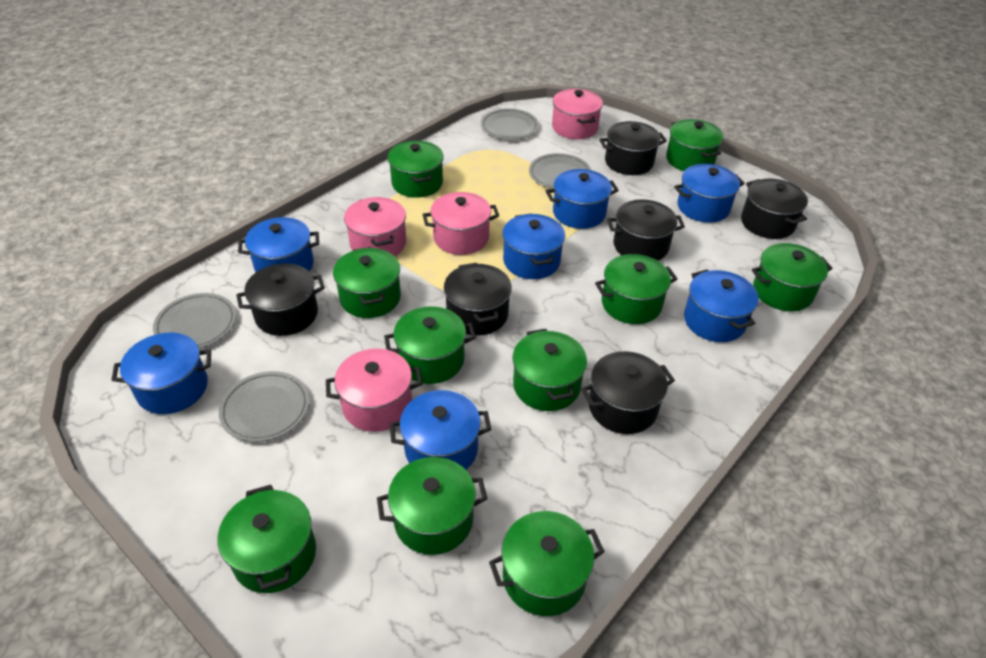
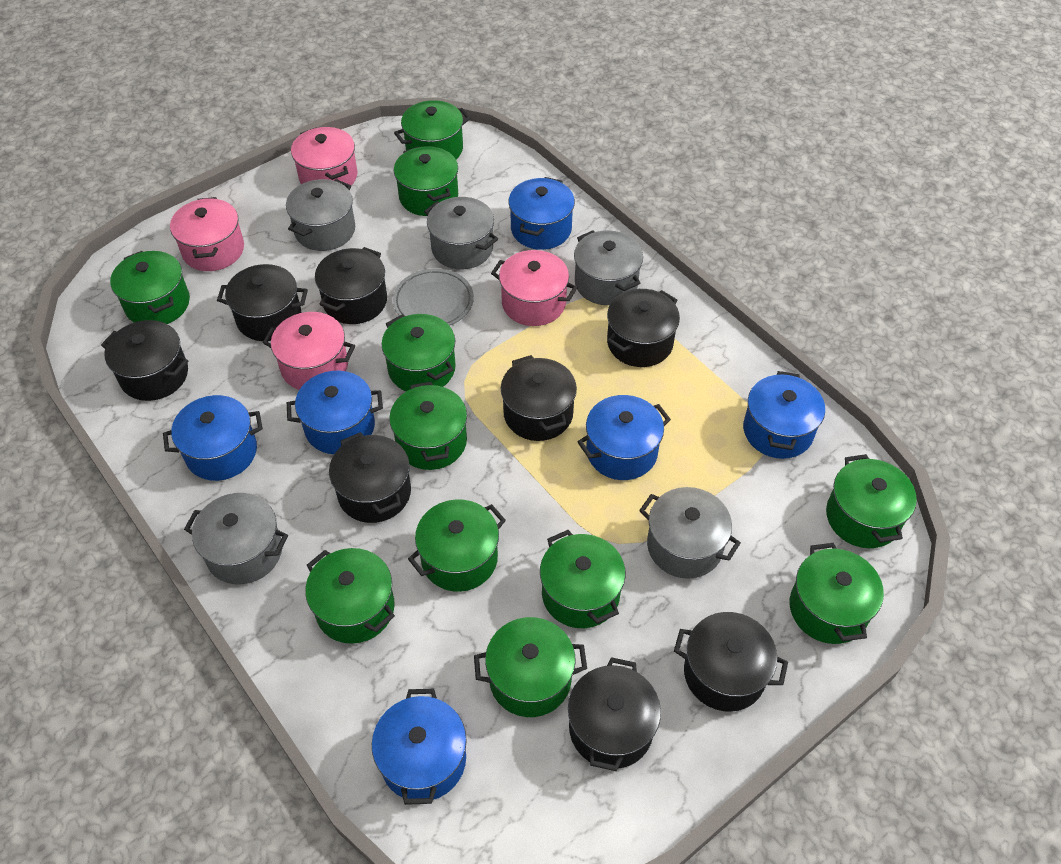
black pot: [236,263,325,336] [444,263,512,336] [581,351,675,434] [599,121,667,175] [607,200,685,261] [741,179,808,239] = 6 -> [101,320,188,401] [217,264,308,341] [315,247,387,324] [329,432,411,523] [501,355,577,441] [568,657,661,771] [607,289,680,367] [674,612,788,712] = 8
blue pot: [111,333,211,414] [238,217,319,272] [390,390,491,470] [502,213,565,279] [546,169,619,229] [674,164,745,223] [684,269,759,342] = 7 -> [163,395,263,481] [287,371,383,454] [372,689,467,805] [508,177,575,250] [577,395,671,480] [743,371,825,459] = 6
green pot: [218,485,316,593] [333,247,401,318] [377,457,488,555] [384,306,476,384] [388,141,444,198] [489,511,605,616] [513,329,587,411] [595,254,677,324] [666,119,724,171] [752,243,833,312] = 10 -> [110,251,190,324] [305,548,395,644] [382,314,456,392] [389,382,467,470] [394,100,470,159] [394,146,458,216] [408,499,506,592] [474,617,587,717] [540,530,626,628] [790,543,884,644] [826,454,917,548] = 11
grey plate: [153,293,236,348] [219,371,309,442] [481,108,539,140] [529,153,591,189] = 4 -> [393,268,474,326] = 1
grey pot: none = 0 -> [184,493,288,584] [286,179,355,251] [424,197,498,269] [574,230,643,305] [639,487,741,579] = 5

